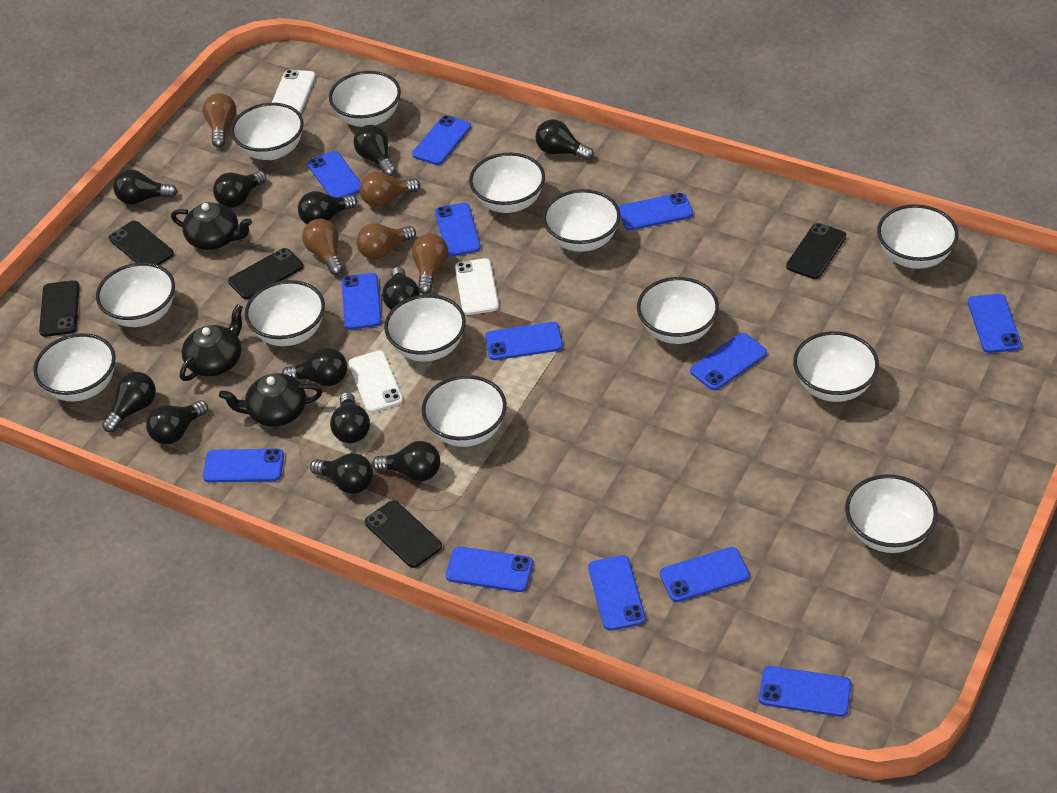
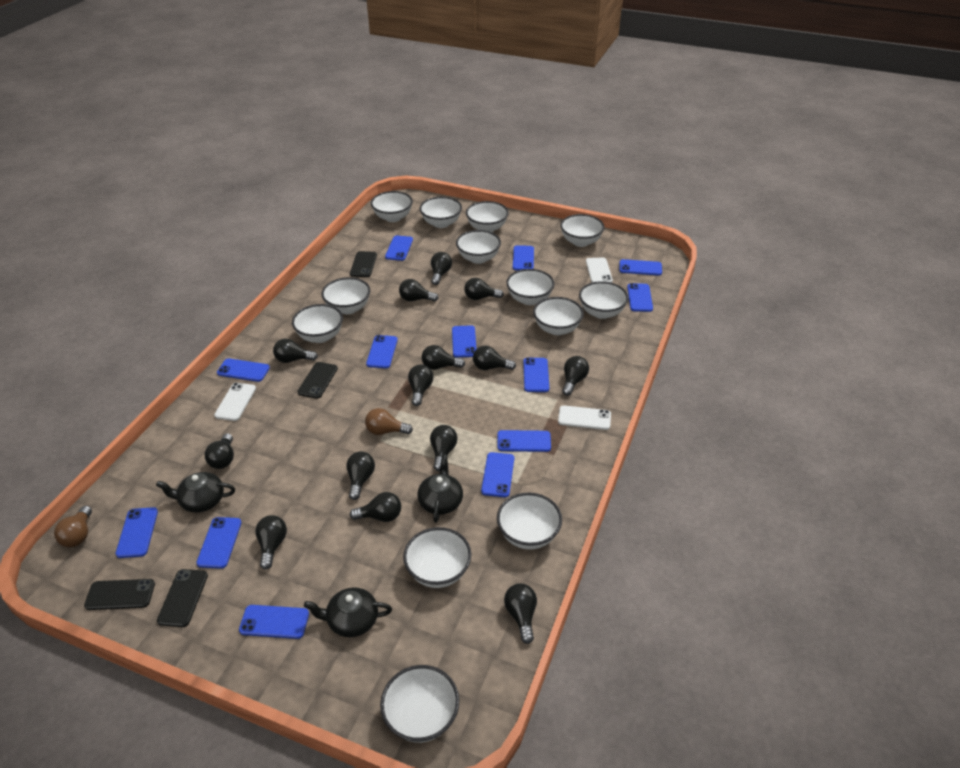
black light bulb: [102,372,156,432] [113,169,178,205] [146,400,208,444] [213,171,266,208] [282,348,347,386] [298,191,357,224] [310,453,373,494] [330,392,370,443] [353,125,396,176] [372,441,440,481] [382,267,420,310] [536,119,594,160] = 12 -> [205,433,234,469] [255,515,287,570] [273,339,318,363] [346,452,375,500] [350,492,401,522] [399,279,439,301] [408,365,433,406] [421,345,465,370] [430,425,457,471] [431,252,452,285] [464,278,504,300] [473,346,516,370] [504,583,537,644] [562,356,589,396] = 14
black phone: [39,280,80,337] [109,221,174,265] [228,248,303,299] [365,500,442,568] [786,223,846,279] = 5 -> [84,579,155,610] [157,569,208,627] [297,362,338,399] [350,251,377,277] = 4
brown light bulb: [203,93,237,148] [302,219,343,275] [356,223,416,260] [359,172,420,207] [412,233,448,294] = 5 -> [54,506,92,548] [365,408,413,435] = 2

